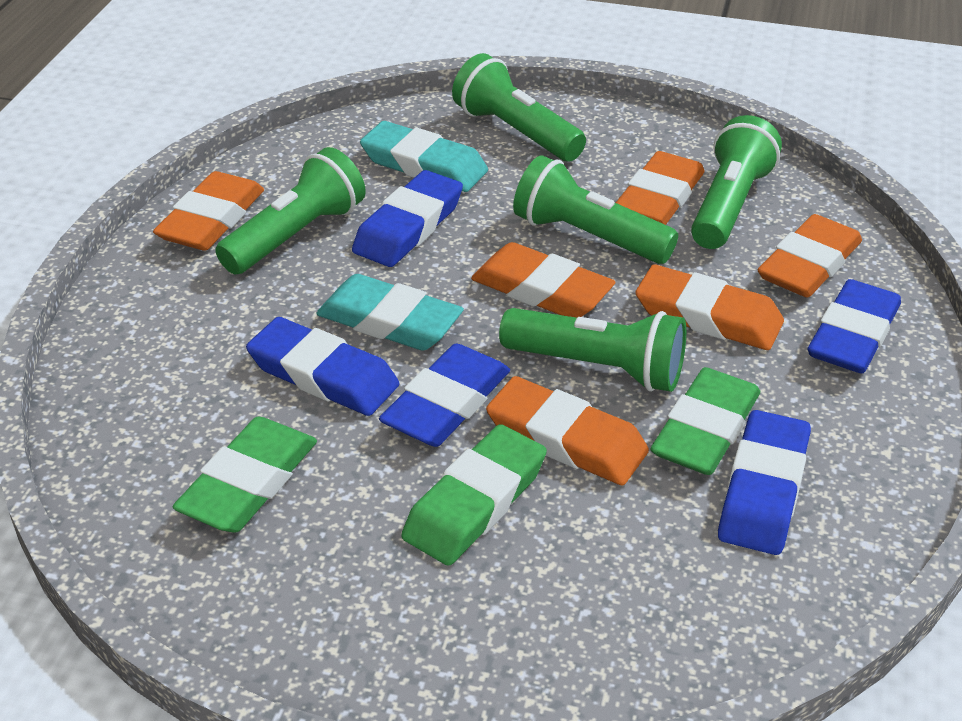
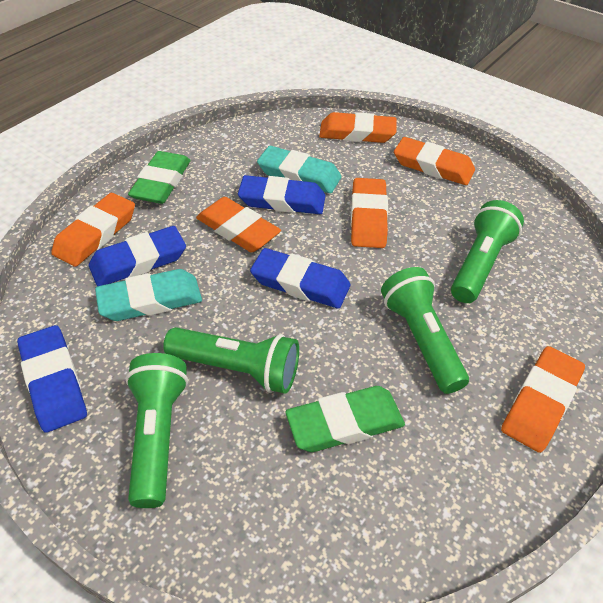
blue eraser: [246,317,399,416] [352,170,463,267] [379,344,510,447] [718,410,811,555] [808,279,901,373] = 5 -> [17,325,87,433] [89,226,186,286] [238,175,326,214] [250,248,351,309] = 4
green eraser: [172,417,317,533] [401,424,547,566] [651,367,760,475] = 3 -> [128,151,191,204] [286,386,405,452] = 2
green flashlight: [215,147,366,274] [452,53,586,162] [499,308,686,392] [513,155,678,264] [691,115,782,249] = 5 -> [126,353,188,508] [163,327,299,394] [381,267,469,394] [451,200,524,303] = 4

